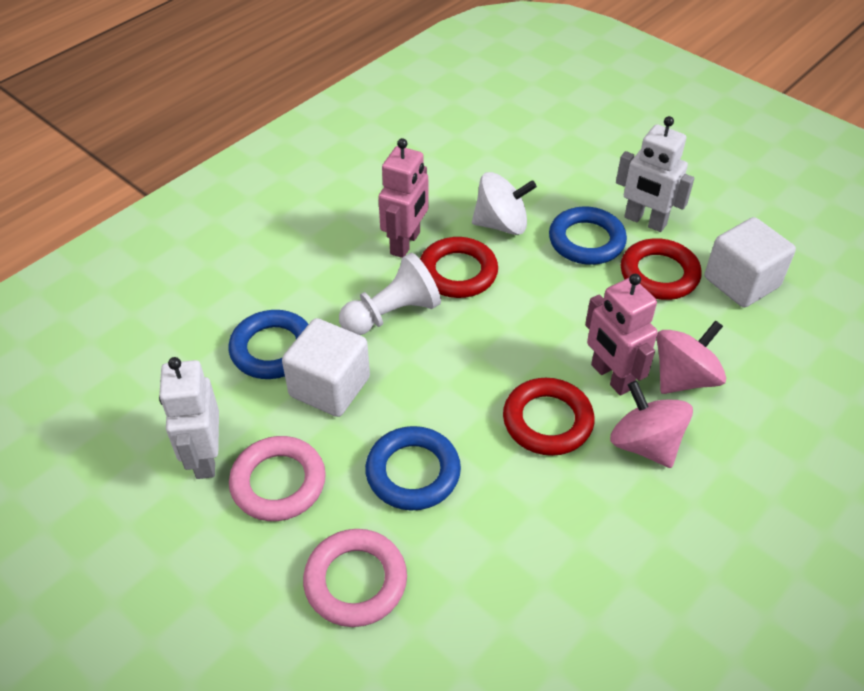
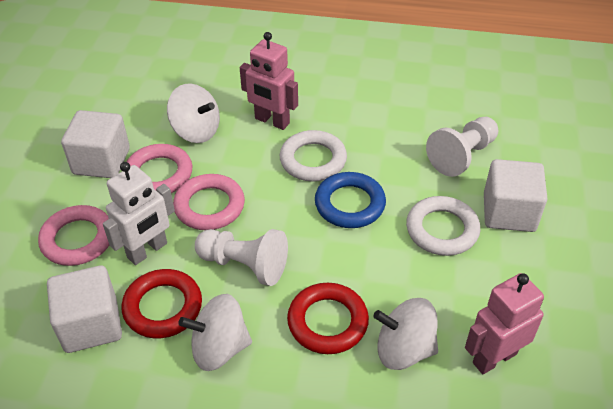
blue ring: [229,310,308,379] [365,426,461,511] [549,207,627,265] = 3 -> [315,172,386,228] = 1
pink ring: [229,436,326,521] [303,529,407,627] = 2 -> [38,205,109,266] [126,144,192,193] [173,174,245,230] = 3
pink spinning top: [610,381,693,468] [657,320,726,394] = 2 -> none = 0
red ring: [420,237,498,298] [503,378,595,456] [621,238,702,300] = 3 -> [122,269,202,338] [287,283,369,354] = 2
white cube: [282,318,370,417] [705,217,796,308] = 2 -> [47,265,122,353] [61,110,130,178] [484,159,547,232] = 3
white pawn: [339,253,441,335] = 1 -> [195,229,288,286] [426,117,498,177] = 2
white ring: none = 0 -> [280,130,347,182] [406,196,481,256] = 2
white robot: [159,357,219,479] [616,116,694,232] = 2 -> [103,162,175,265] = 1
white spinning top: [472,172,537,235] = 1 -> [167,84,220,143] [178,294,252,371] [373,298,438,370] = 3

